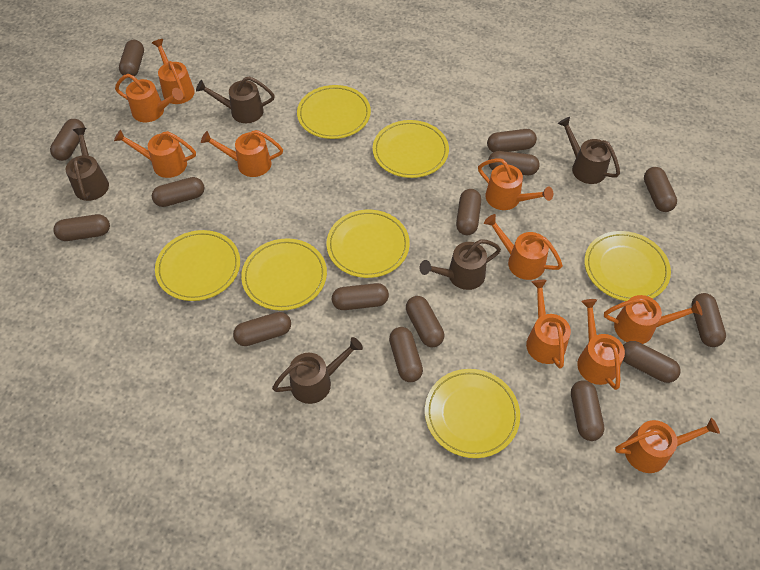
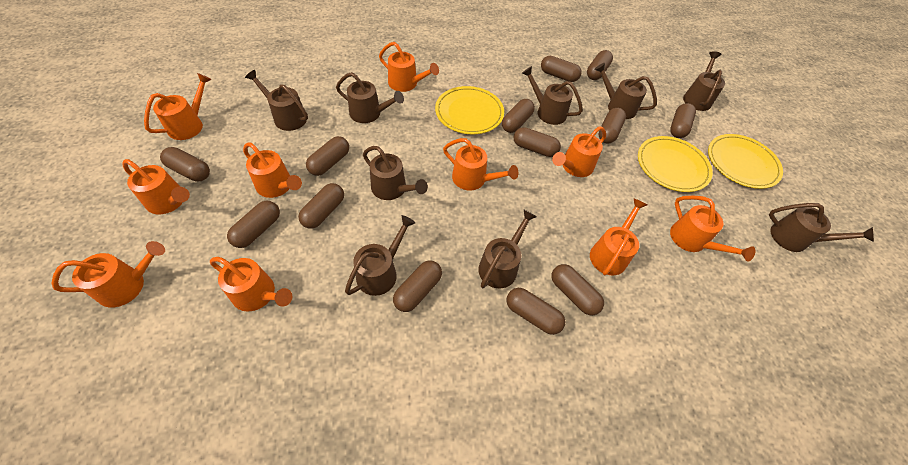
brown capsule: [50,119,85,161] [53,214,110,241] [119,40,144,78] [152,177,204,207] [233,312,291,346] [332,283,389,310] [389,327,423,382] [406,296,444,347] [456,189,481,235] [487,129,537,152] [488,151,540,175] [571,380,604,441] [623,341,680,383] [644,167,677,212] [691,293,726,347] = 15 -> [160,147,210,182] [227,201,280,248] [298,183,344,229] [306,136,349,176] [393,260,442,312] [502,99,535,133] [506,288,565,335] [514,127,561,157] [541,56,582,82] [552,264,604,315] [587,50,613,80] [598,108,626,144] [670,103,696,138] = 13
brown watering can: [65,128,109,201] [196,76,275,123] [272,337,363,404] [419,239,501,290] [558,117,620,184] = 5 -> [245,70,308,131] [336,72,404,123] [345,215,415,296] [363,146,428,200] [478,209,537,288] [522,66,583,125] [594,63,657,119] [683,51,725,111] [769,203,874,252] = 9
yellow plate: [155,230,240,301] [241,238,327,311] [297,85,371,139] [326,210,410,278] [373,120,449,178] [425,369,520,458] [584,231,671,301] = 7 -> [435,86,504,134] [638,136,713,192] [708,134,783,189] = 3

